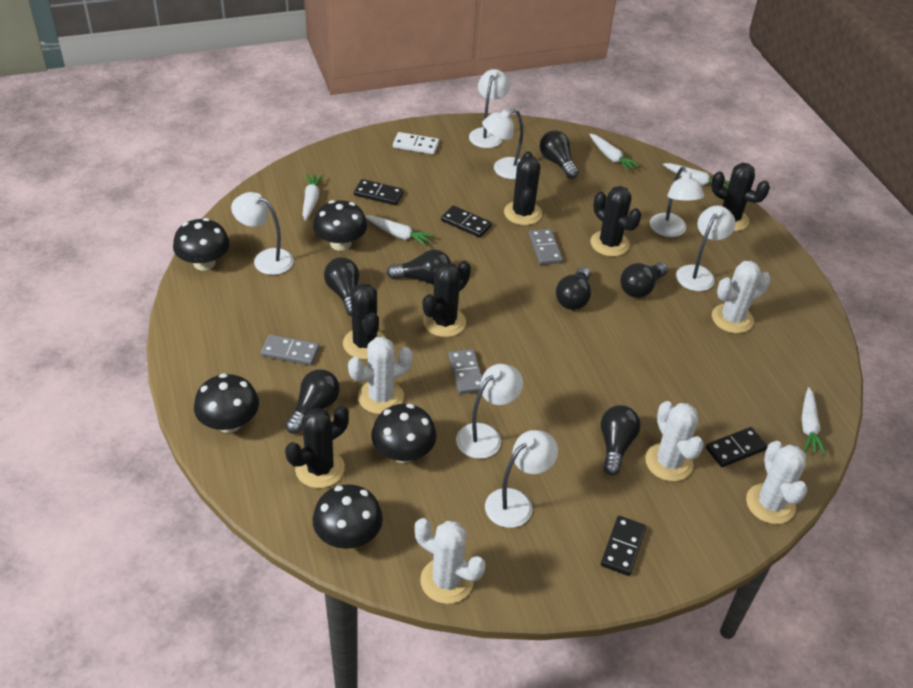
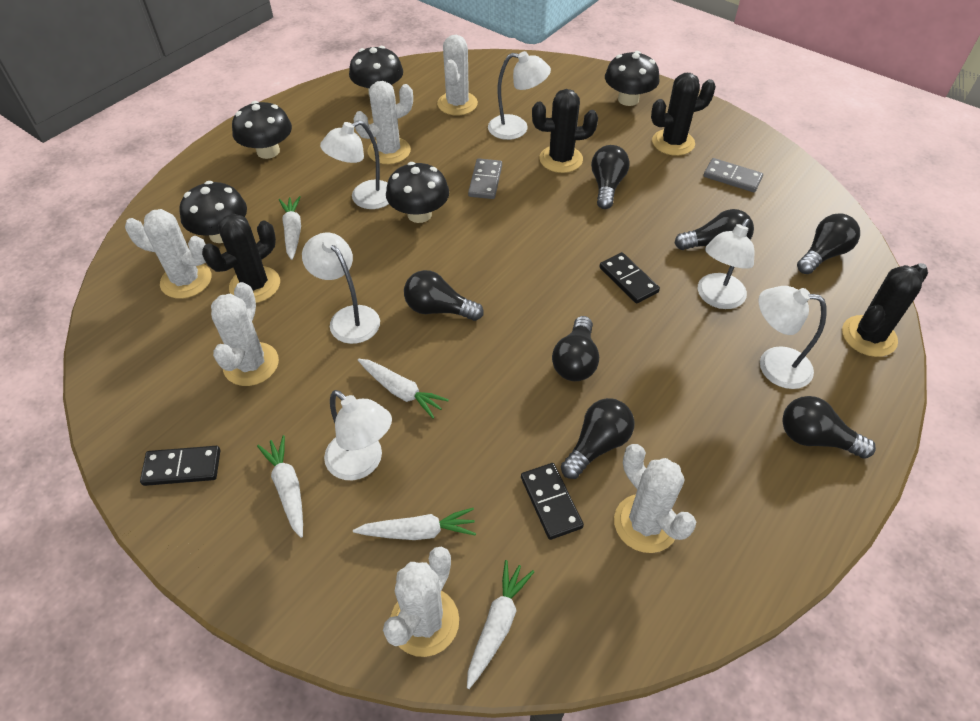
black cactus: [285,405,349,488] [343,284,386,359] [423,261,471,337] [504,152,542,225] [590,186,641,257] [711,163,770,231] = 6 -> [202,214,280,303] [532,89,598,173] [651,73,716,156] [842,263,928,357] = 4
black domino: [354,179,404,205] [441,206,492,238] [601,516,646,576] [706,427,768,467] = 4 -> [140,446,221,486] [521,463,584,540] [599,252,660,304] = 3
grey domino: [261,334,319,366] [448,349,482,394] [529,229,563,265] = 3 -> [468,158,502,199] [704,158,763,192] = 2
white cactus: [348,337,413,414] [415,518,486,604] [645,401,704,481] [712,261,771,333] [746,441,807,524] = 5 -> [125,209,211,299] [211,282,279,386] [353,81,413,164] [383,547,459,657] [437,35,478,116] [614,444,696,553] = 6
white domino: [393,132,439,154] = 1 -> none = 0
white lamp: [231,192,294,275] [456,364,523,459] [469,69,510,148] [482,109,523,179] [485,430,558,528] [650,167,704,237] [676,206,736,291] = 7 -> [302,232,380,344] [320,120,389,209] [324,390,392,480] [488,51,551,140] [698,219,754,309] [758,286,827,389] = 6

